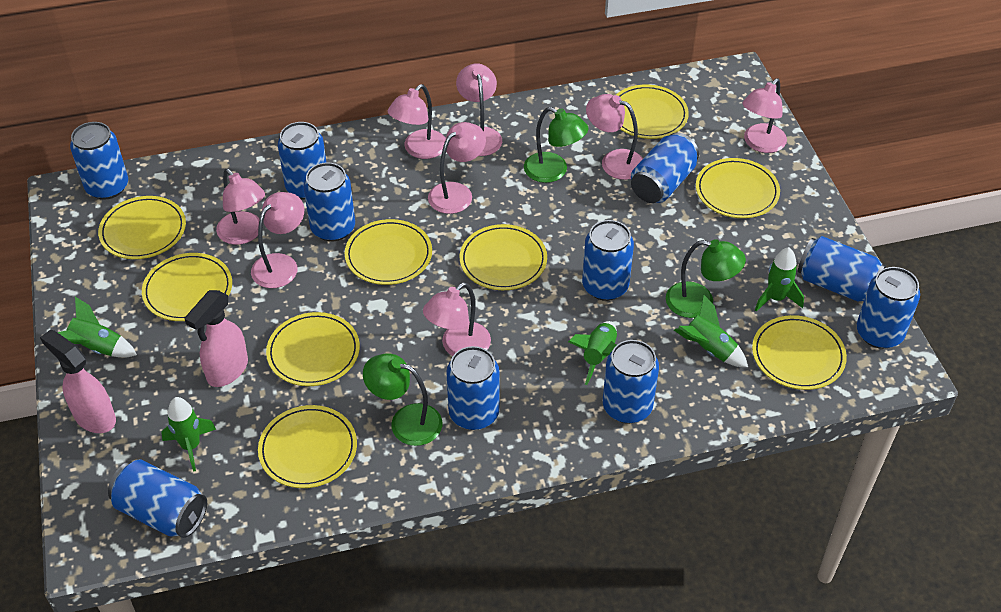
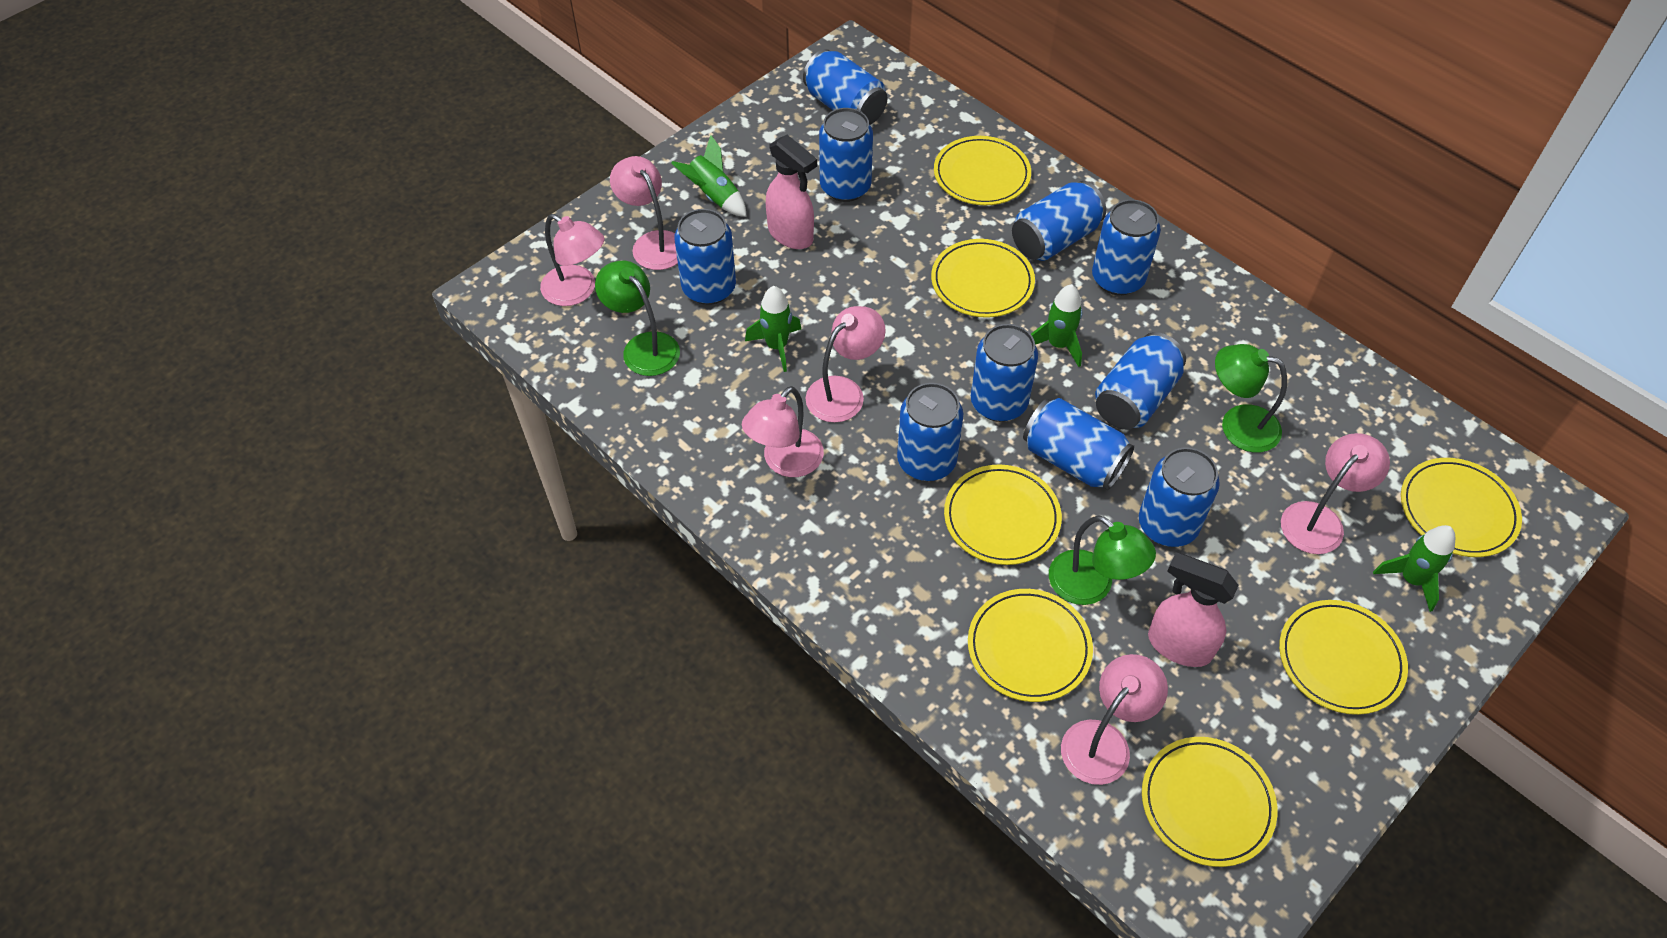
green rocket: [57,297,137,358] [161,397,216,472] [568,321,617,385] [674,295,748,367] [755,247,804,312] = 5 -> [671,135,747,217] [745,286,801,372] [1031,284,1082,367] [1373,525,1455,612] = 4
pink lamp: [216,169,265,245] [251,192,304,288] [388,84,446,159] [423,282,491,356] [428,122,486,214] [456,63,502,156] [586,94,643,180] [742,79,787,153] = 8 -> [540,214,604,306] [610,156,678,270] [742,386,824,477] [805,306,886,423] [1061,654,1168,785] [1281,433,1390,554] = 6
yellow plate: [98,196,186,259] [142,253,232,321] [258,405,357,488] [266,312,360,386] [345,219,432,285] [459,224,547,290] [616,85,689,139] [696,158,780,218] [752,315,847,390] = 9 -> [931,239,1035,317] [934,136,1031,205] [944,464,1062,565] [968,589,1093,702] [1142,737,1277,867] [1279,600,1408,715] [1401,458,1522,557] = 7

